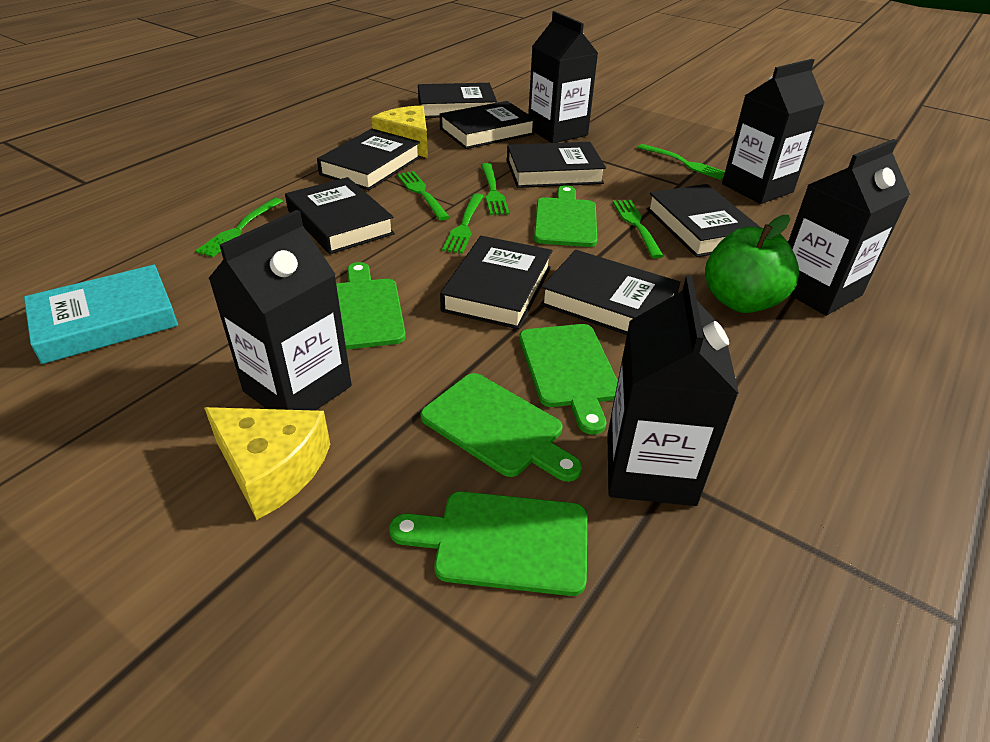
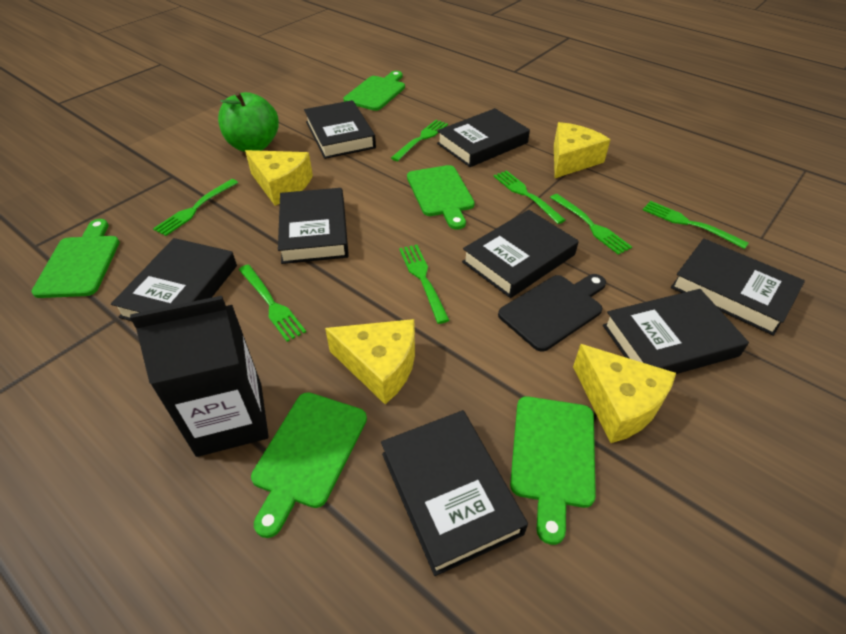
black carton: [208,210,352,411] [528,11,598,143] [607,276,739,506] [722,59,825,204] [788,139,910,316] = 5 -> [130,296,269,457] = 1
black cutting board: none = 0 -> [498,274,606,352] = 1
green fork: [195,198,283,257] [397,171,450,220] [442,193,484,254] [481,163,509,215] [613,200,664,258] [638,144,725,180] = 6 -> [153,179,238,236] [239,264,306,342] [391,120,448,161] [399,245,449,324] [494,170,565,224] [550,194,632,255] [643,201,749,249] = 7
turquoise book: [24,265,178,364] = 1 -> none = 0
yellow cheese: [204,407,330,520] [371,105,428,158] = 2 -> [245,150,313,206] [325,319,415,404] [554,122,611,178] [573,344,676,443] = 4

